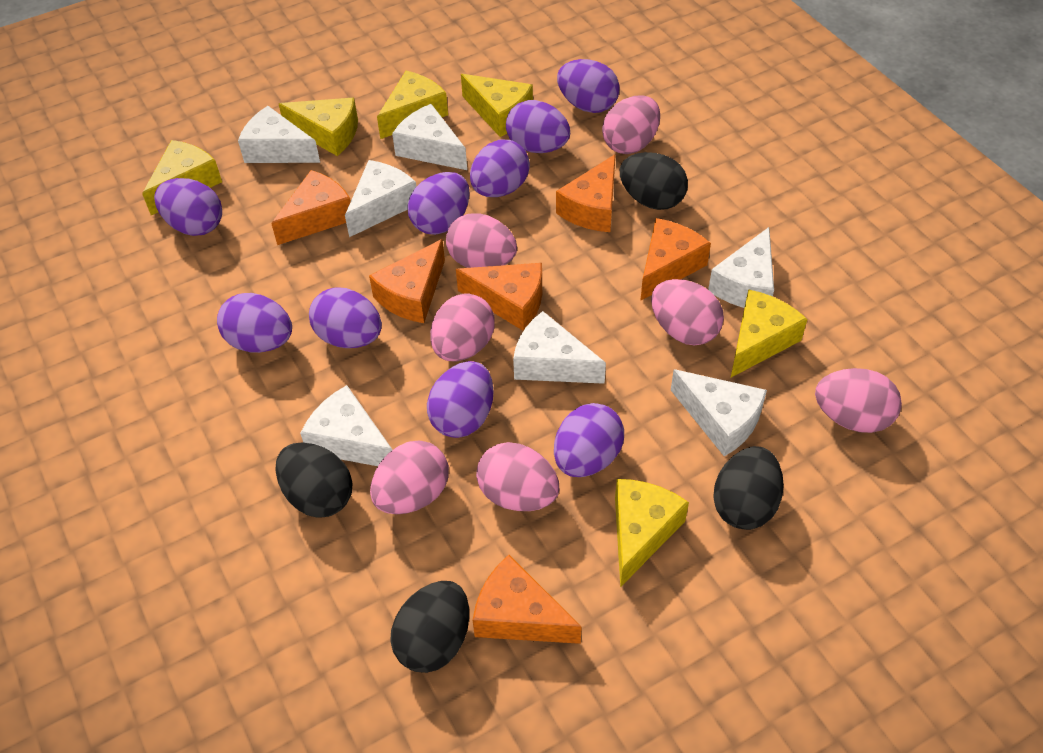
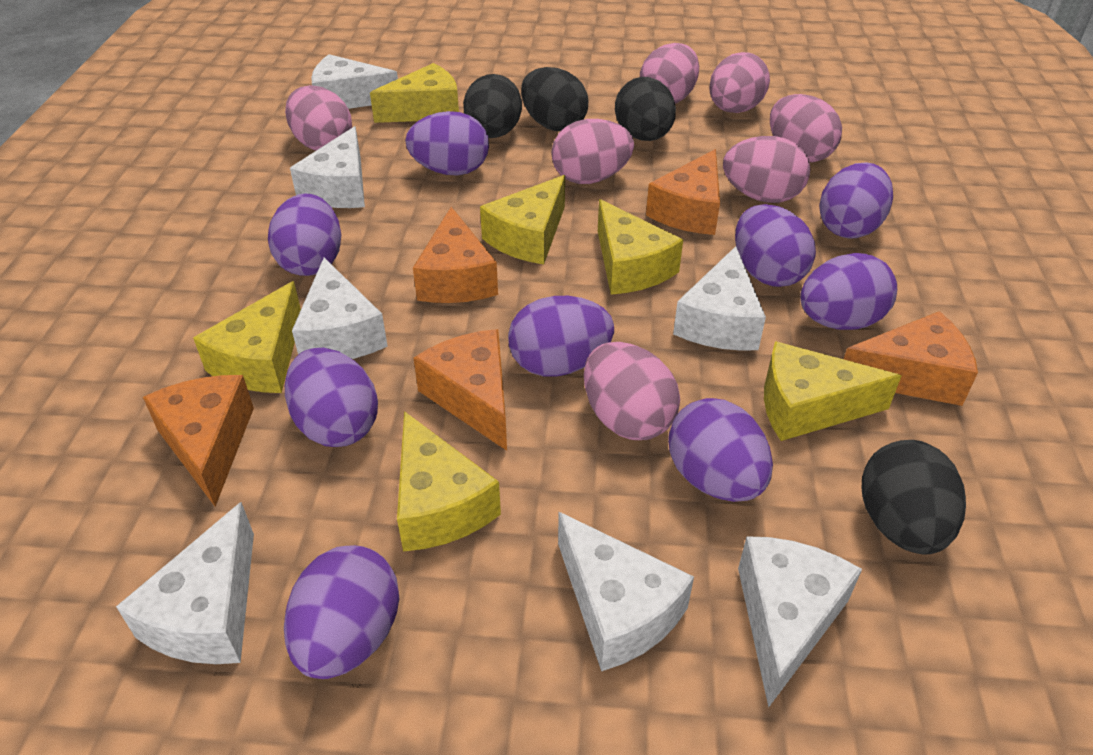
orange cheese: [271,170,351,245] [369,239,445,323] [456,263,542,331] [473,555,582,644] [556,154,616,232] [640,218,711,301] = 6 -> [143,375,254,507] [413,207,498,303] [413,329,507,451] [646,149,720,235] [844,311,978,406] = 5

